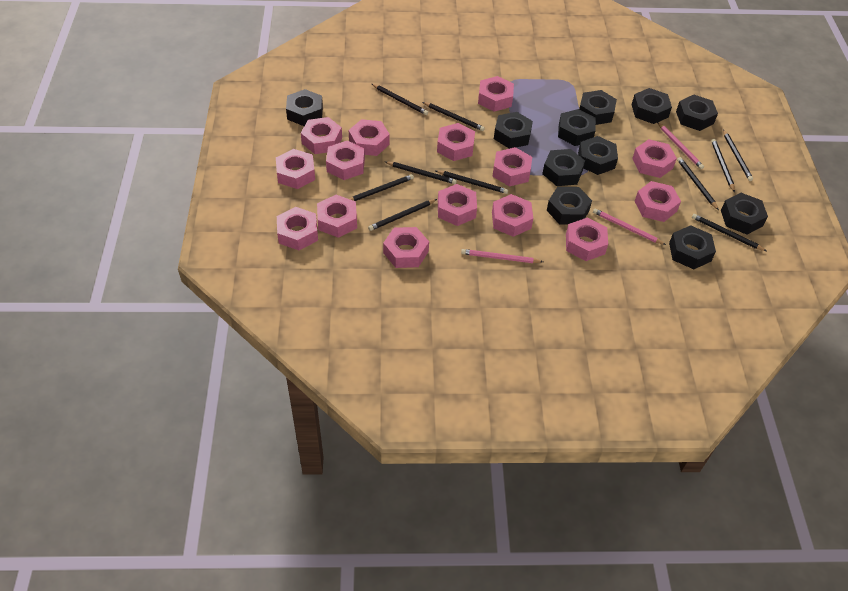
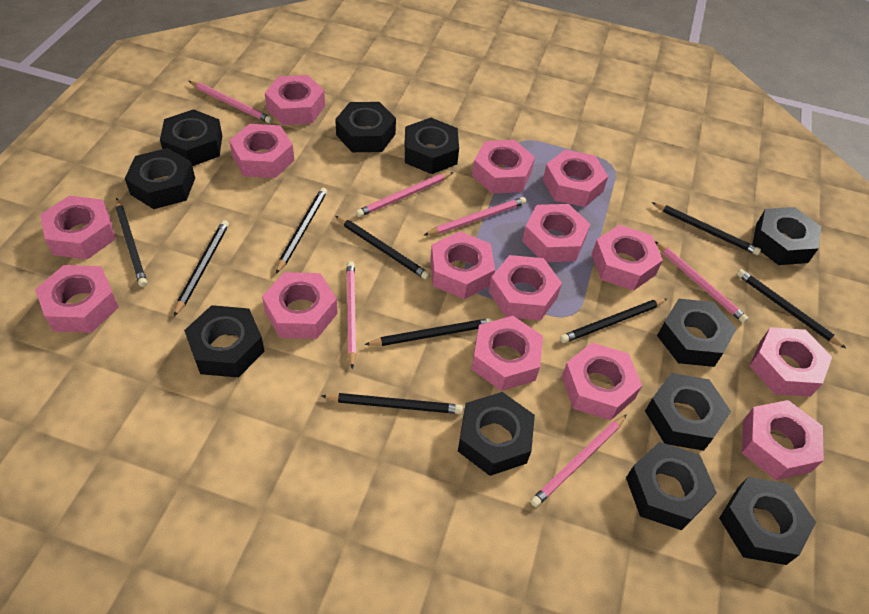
black pencil: [349,174,414,201] [368,199,437,231] [372,84,428,115] [385,162,457,184] [423,102,485,131] [436,170,508,194] [677,157,719,210] [692,214,767,251] [711,139,735,193] [723,129,753,181] = 10 -> [116,198,147,287] [174,220,229,316] [276,188,327,274] [321,393,463,414] [336,216,430,280] [364,318,493,346] [560,299,667,343] [651,202,761,255] [737,269,846,348] = 9
pink pencil: [461,249,543,263] [593,208,666,245] [657,122,704,169] = 3 -> [189,81,273,123] [346,261,357,369] [356,172,453,217] [424,197,526,235] [530,414,627,507] [655,241,748,323] = 6

